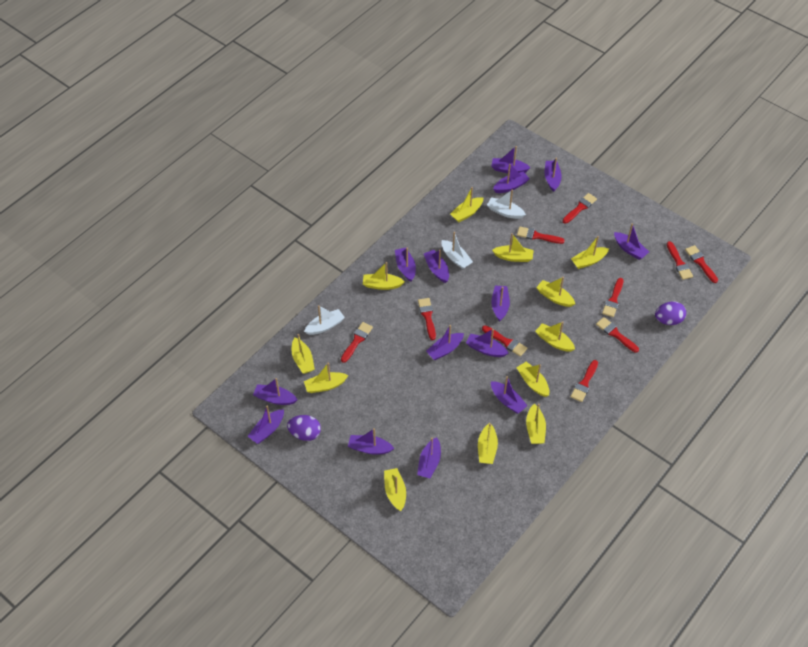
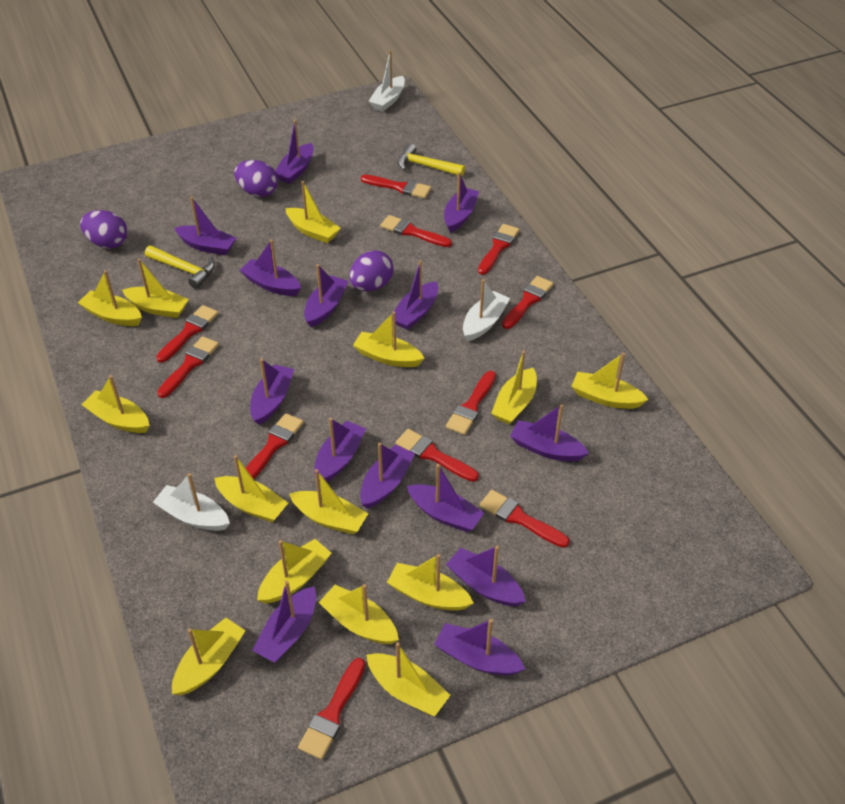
purple egg: [287,415,321,441] [655,301,686,325] = 2 -> [80,210,128,249] [234,160,278,197] [349,250,394,291] = 3
red brush: [341,322,373,363] [418,298,436,340] [482,325,527,357] [517,227,565,244] [563,193,597,224] [570,360,598,402] [596,317,639,353] [602,278,623,317] [667,241,693,280] [685,245,718,283] = 10 -> [156,305,218,363] [157,336,219,398] [246,413,304,479] [298,658,365,760] [361,175,431,198] [380,215,452,247] [396,429,479,482] [446,371,496,435] [478,224,520,275] [479,490,570,548] [502,276,554,329] = 11
yellow boat: [292,334,315,374] [304,363,348,393] [363,262,405,290] [384,468,406,511] [450,187,483,222] [478,423,498,464] [492,233,534,262] [516,361,549,397] [526,404,546,444] [535,321,575,352] [536,277,575,307] [571,236,609,269] = 12 -> [78,270,142,326] [81,375,149,433] [122,259,189,318] [172,618,245,695] [214,455,288,522] [257,539,331,604] [285,181,341,243] [289,469,369,534] [319,584,399,644] [353,311,424,367] [366,642,451,716] [387,554,474,611] [491,351,537,425] [571,353,649,409] = 14
yellow hammer: none = 0 -> [145,245,215,289] [398,143,465,176] = 2

